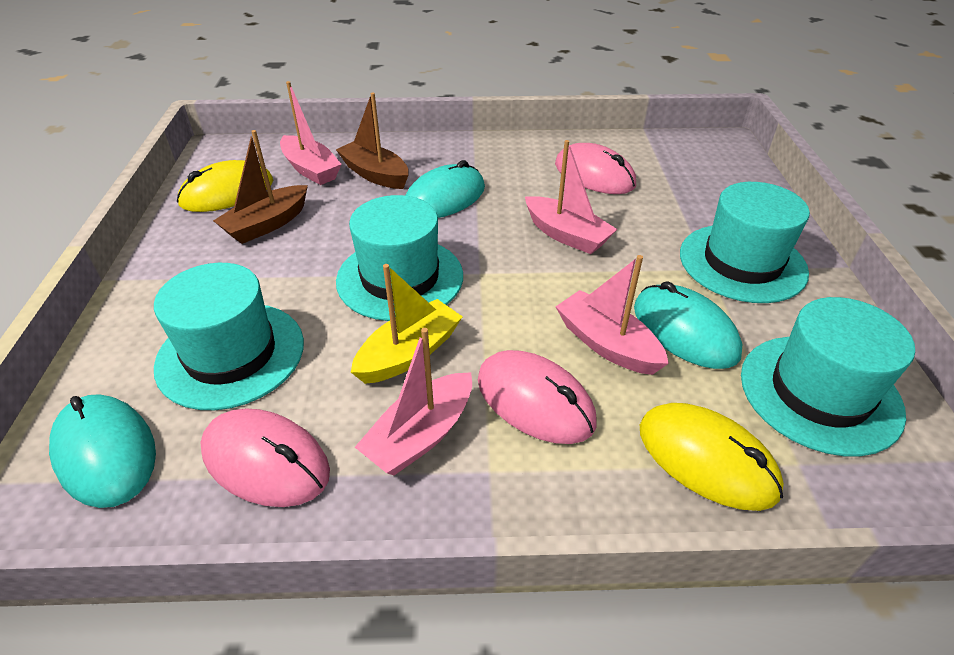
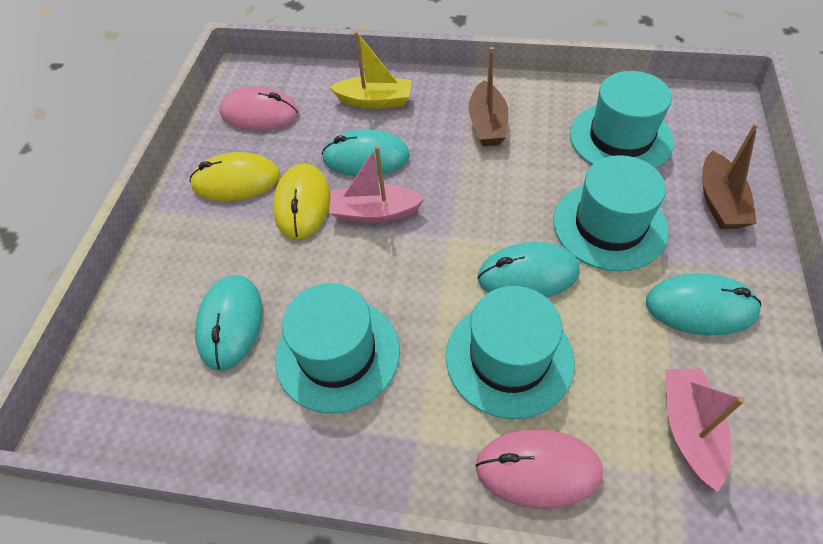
pink boat: [280,81,342,185] [355,328,472,475] [525,140,617,254] [555,255,669,375] = 4 -> [329,146,425,223] [665,368,745,492] = 2
pink mouse: [200,408,330,507] [478,350,596,444] [555,143,636,194] = 3 -> [219,87,299,130] [475,429,603,509] = 2
turquoise mouse: [49,394,156,508] [405,160,485,218] [634,281,743,369] = 3 -> [195,275,263,371] [322,129,410,176] [477,242,580,298] [646,273,761,335] = 4

